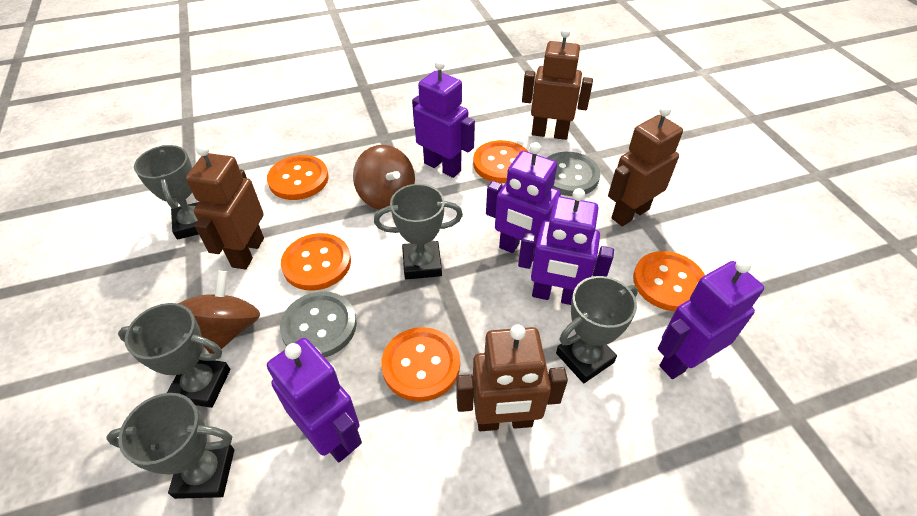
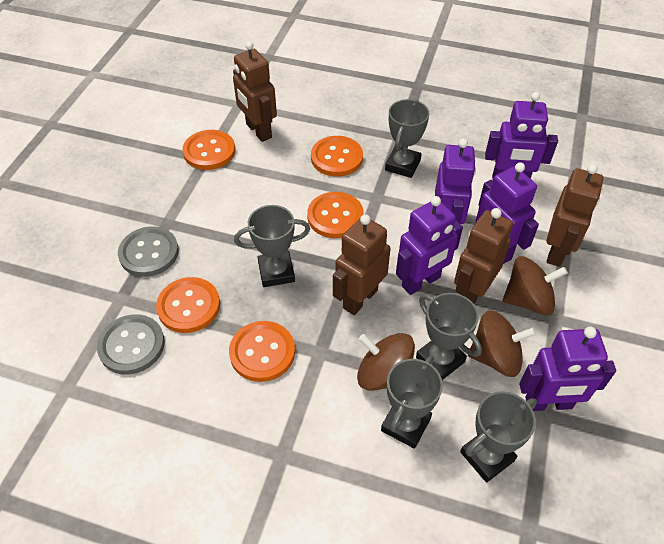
brown spinning top: [178,271,261,354] [353,145,415,210] = 2 -> [357,333,415,391] [468,310,537,377] [503,256,568,316] = 3

